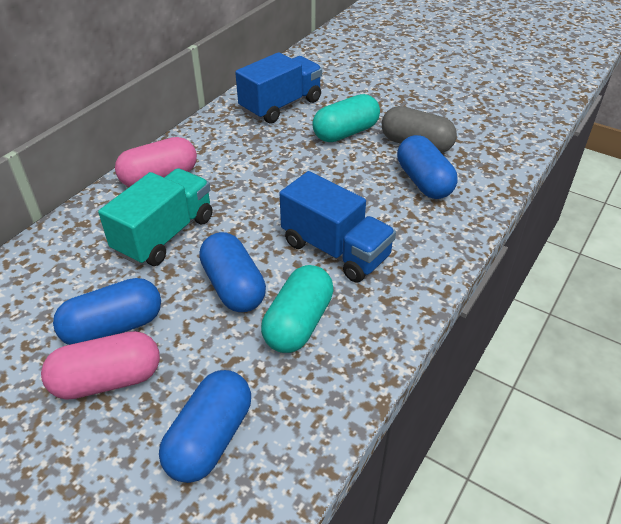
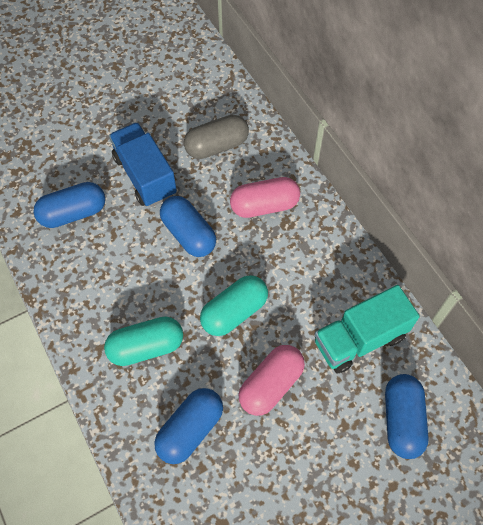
blue truck: [235,52,322,124] [279,171,396,282] = 2 -> [109,122,177,207] = 1

